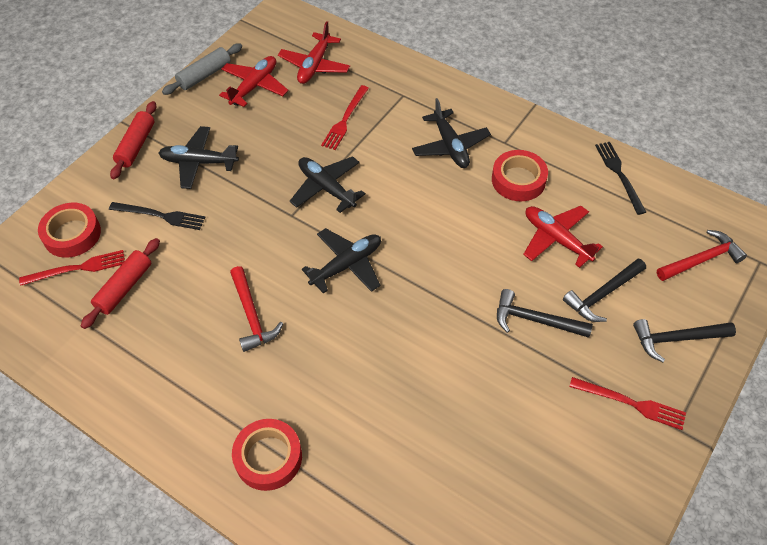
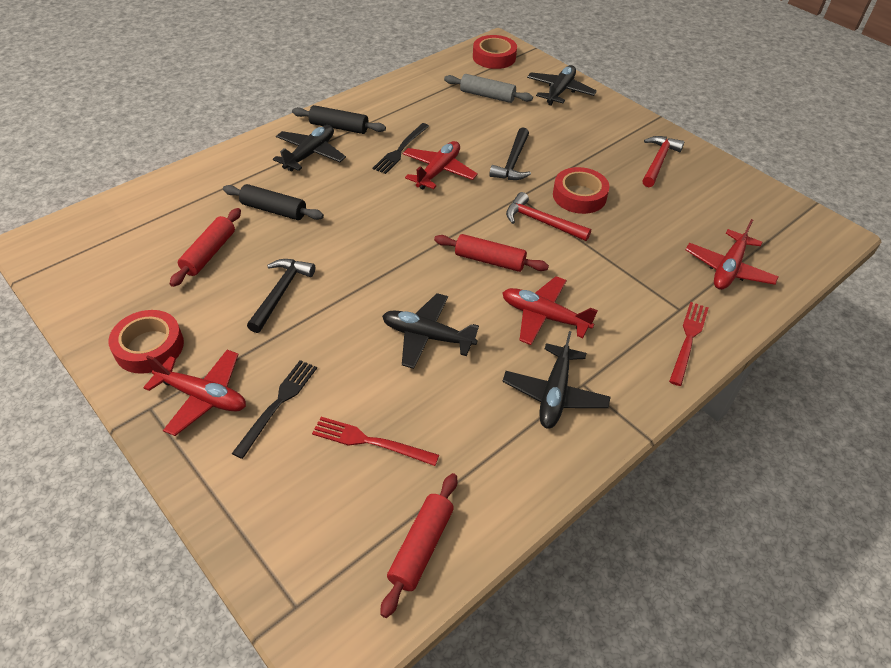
black hammer: [497,289,593,338] [563,259,646,322] [633,319,736,362] = 3 -> [247,259,315,333] [489,127,531,180] = 2
black rolling pin: none = 0 -> [223,184,324,220] [292,105,386,134] = 2
red fork: [19,250,125,286] [321,85,369,150] [569,377,686,430] = 3 -> [312,417,439,466] [669,302,708,386] = 2
red plane: [219,56,289,107] [278,21,350,84] [523,206,603,268] = 3 -> [143,350,246,436] [402,141,478,189] [503,276,598,345] [685,219,778,290] = 4
red rolling pin: [81,238,160,329] [110,101,156,179] = 2 -> [170,208,241,287] [381,473,457,618] [434,234,549,272] = 3

